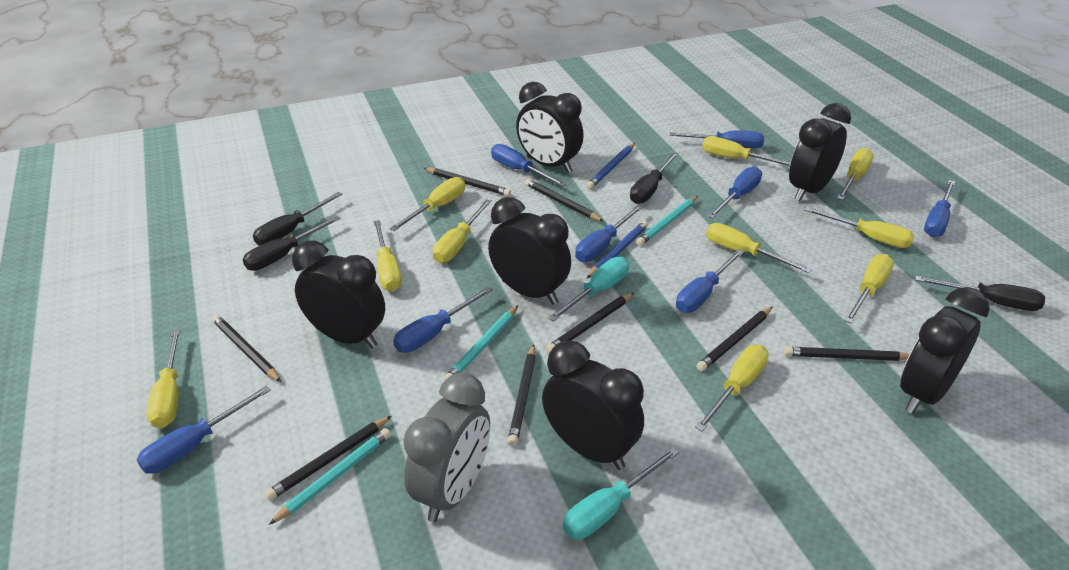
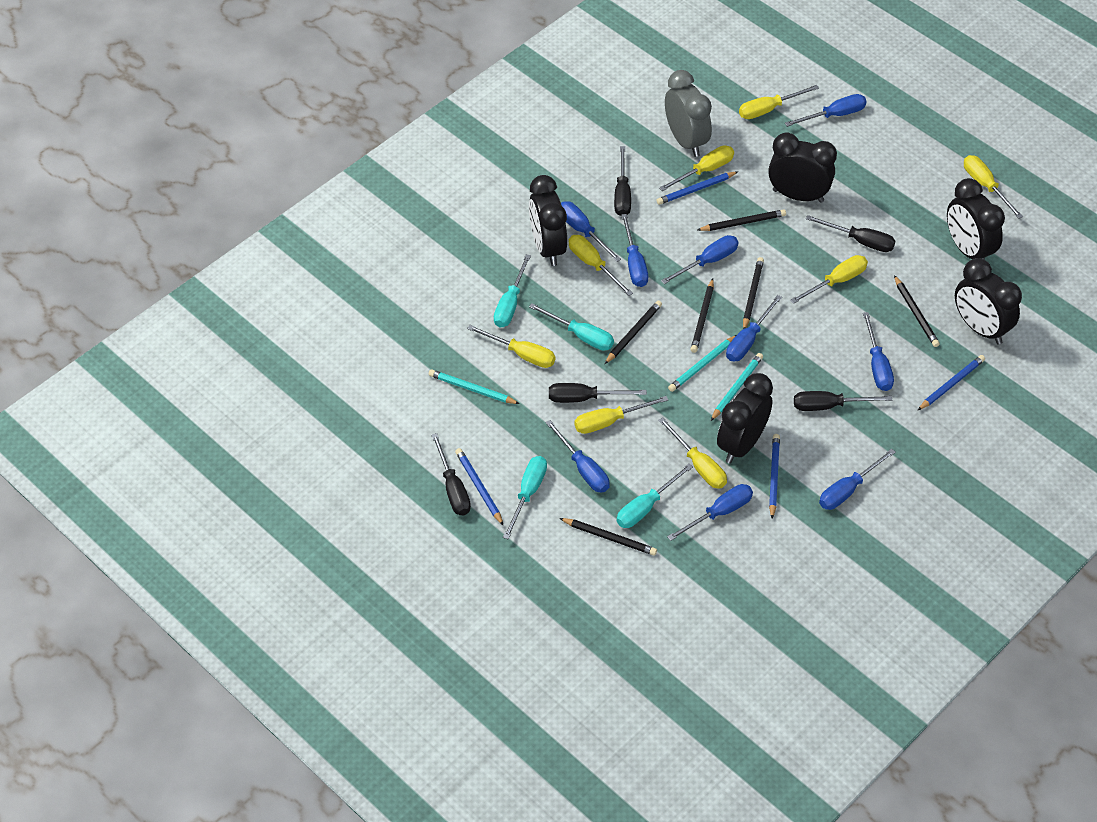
black clock: [292,241,385,348] [488,197,571,305] [516,82,584,173] [542,341,644,470] [789,103,851,201] [900,287,990,414] = 6 -> [529,175,567,266] [717,373,773,464] [768,132,837,203] [947,178,1005,260] [955,258,1022,344] = 5
black pencil: [212,315,281,382] [265,416,392,501] [424,168,511,196] [508,344,536,446] [525,179,604,222] [546,292,634,353] [697,307,773,371] [784,347,909,361] = 8 -> [559,518,657,556] [605,300,662,364] [691,279,714,353] [697,209,786,231] [743,257,764,329] [894,275,940,347] = 6
black screwdriver: [243,216,341,271] [253,192,343,246] [630,152,679,204] [915,276,1045,311] = 4 -> [431,433,471,515] [549,383,647,403] [614,146,631,216] [794,391,892,411] [806,215,895,252] = 5
blue pencil: [586,143,635,189] [587,221,648,278] = 2 -> [455,448,504,526] [657,172,738,205] [769,434,780,519] [917,355,985,411] = 4
blue screwdriver: [137,386,271,474] [393,286,493,353] [491,144,567,187] [575,205,643,262] [670,130,764,149] [676,249,744,313] [707,166,762,219] [924,180,955,237] = 8 -> [546,420,609,493] [561,201,621,262] [621,214,648,287] [661,235,739,284] [667,484,753,541] [726,295,782,362] [785,94,867,127] [819,448,896,510] [863,312,894,391] = 9
turquoise screwdriver: [548,257,629,321] [563,447,679,539] = 2 -> [494,254,531,328] [503,456,547,540] [529,303,614,351] [617,464,693,528] = 4
yellow screwdriver: [147,329,181,428] [374,220,402,291] [389,177,465,231] [433,199,492,263] [695,345,769,432] [702,136,791,166] [706,223,812,273] [804,207,915,248] [837,148,874,200] [844,254,894,324] = 10 -> [467,325,555,368] [569,235,633,296] [574,396,668,434] [658,417,727,489] [659,146,734,191] [739,85,819,119] [790,255,868,304] [964,155,1023,219] = 8

